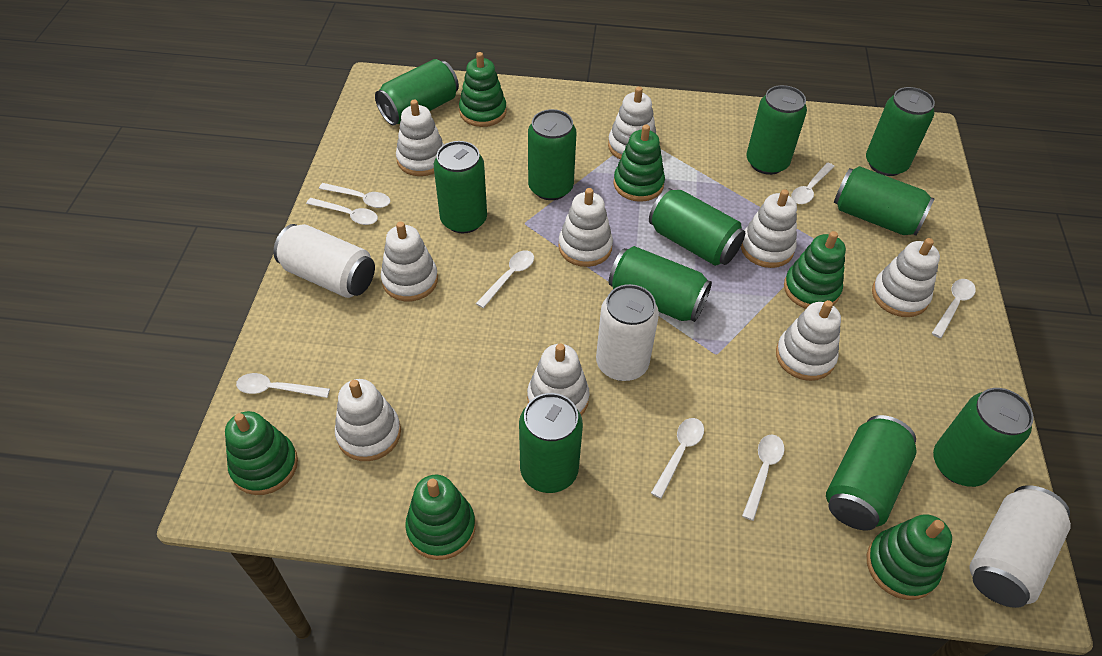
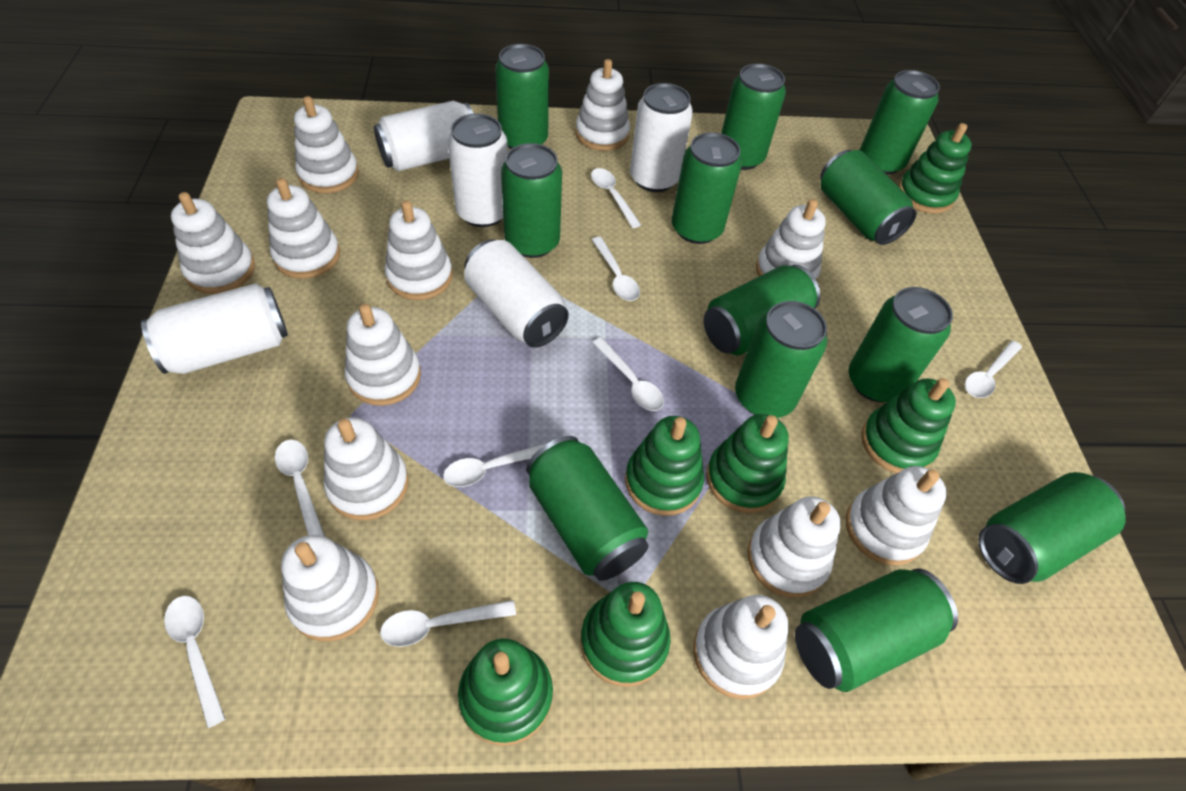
green can: [375,59,459,126] [434,141,487,233] [519,393,583,493] [528,109,576,200] [609,246,712,322] [649,188,745,266] [746,85,807,175] [826,415,917,530] [834,166,935,236] [866,87,935,176] [933,388,1034,487] = 11 -> [495,44,549,149] [501,143,562,258] [526,436,649,581] [672,132,742,244] [704,265,820,355] [721,63,786,170] [735,301,827,418] [795,568,958,692] [820,150,917,245] [849,287,953,402] [860,70,940,175] [978,472,1125,584] = 12
white can: [273,224,375,298] [596,284,659,381] [969,485,1071,608] = 3 -> [141,283,288,374] [374,101,474,171] [447,113,508,227] [464,240,569,348] [630,83,693,192] = 5
white stacking toy: [335,379,401,461] [381,222,438,301] [396,99,444,176] [527,344,590,416] [558,188,613,267] [608,87,656,159] [741,189,797,268] [776,300,841,381] [872,238,940,317] = 9 -> [171,192,255,294] [267,178,340,279] [281,535,379,641] [294,96,359,193] [324,417,409,520] [344,304,421,406] [385,200,453,300] [575,59,630,151] [693,595,789,699] [747,497,841,598] [756,199,826,281] [846,466,947,565] = 12

